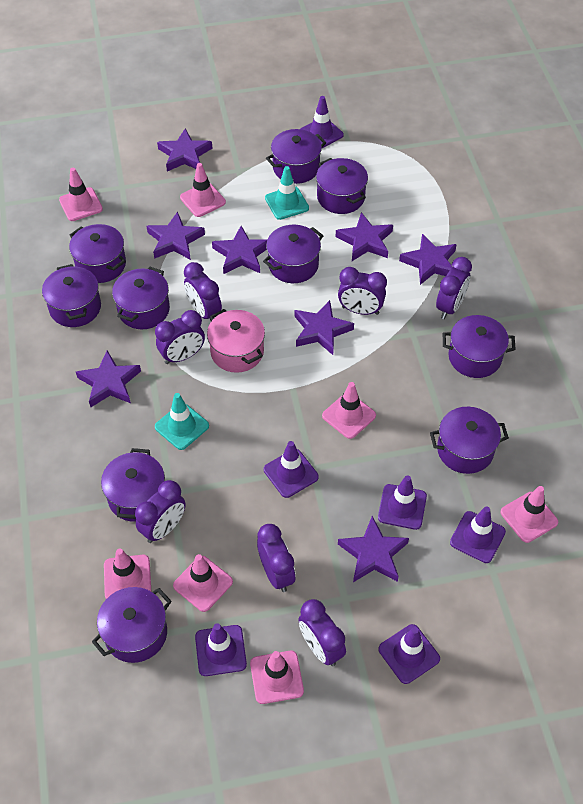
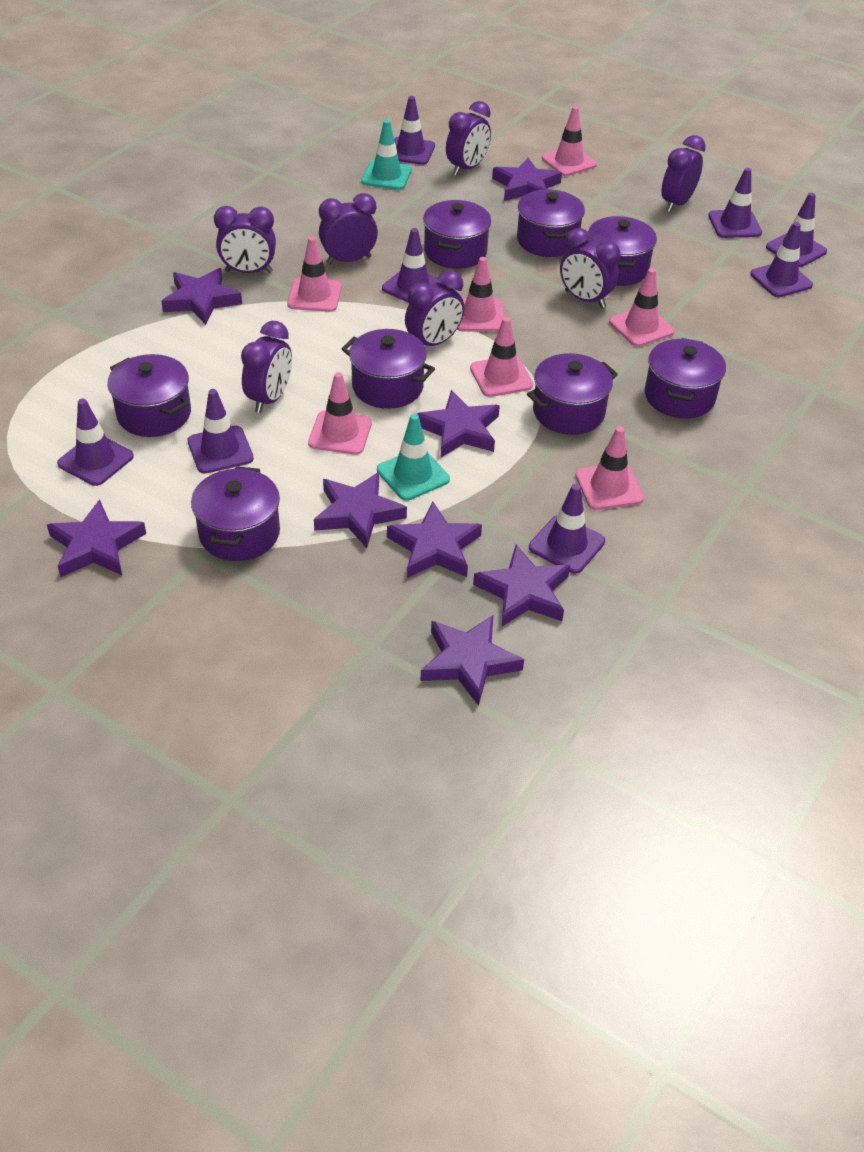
pink pot: [207,309,265,373] = 1 -> none = 0
purple pot: [42,264,101,327] [69,224,126,283] [92,587,172,663] [101,448,165,522] [112,267,170,329] [263,225,323,283] [266,129,326,184] [316,158,368,214] [430,407,509,474] [443,315,516,378] = 10 -> [107,354,191,437] [191,466,280,561] [342,329,435,409] [423,200,491,269] [517,189,585,257] [527,353,618,435] [588,216,657,286] [645,338,726,418] = 8
purple traffic cone: [195,623,247,676] [264,441,319,498] [300,96,344,148] [378,475,427,530] [378,624,440,684] [450,506,506,563] = 6 -> [57,399,134,486] [187,389,254,474] [382,228,441,303] [394,96,435,165] [529,484,605,574] [708,168,762,238] [750,222,813,297] [766,193,827,267] = 8

